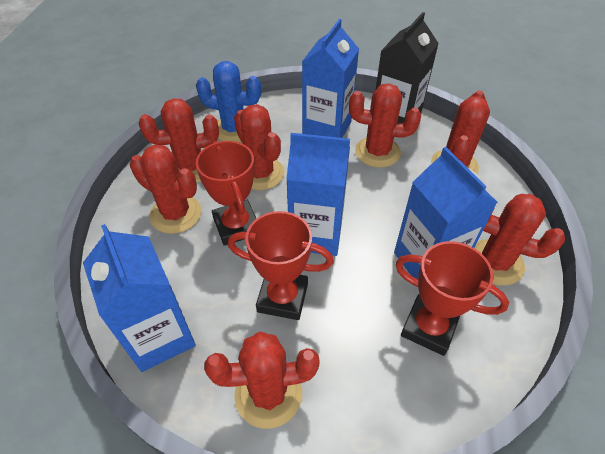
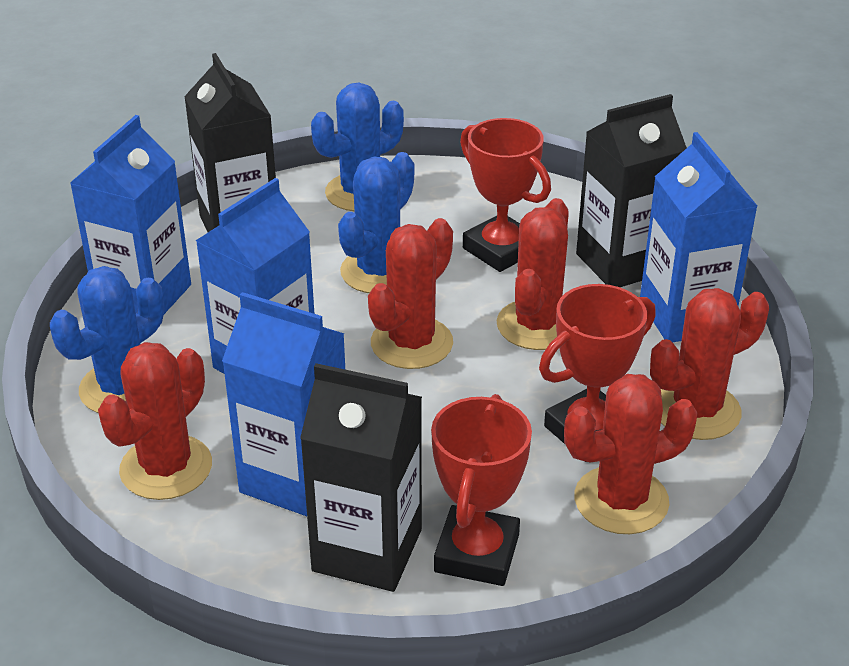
black carton: [376,12,439,123] = 1 -> [184,53,276,232] [300,363,422,592] [576,94,687,287] = 3
blue cactus: [196,61,261,142] = 1 -> [50,266,164,413] [311,82,404,212] [338,152,414,293] = 3
red cactus: [130,144,201,234] [139,98,219,182] [204,331,320,429] [234,104,284,190] [349,83,421,168] [431,91,490,174] [475,194,565,286] = 7 -> [98,342,212,500] [368,218,453,369] [497,198,569,350] [564,374,698,534] [650,288,769,440] = 5

